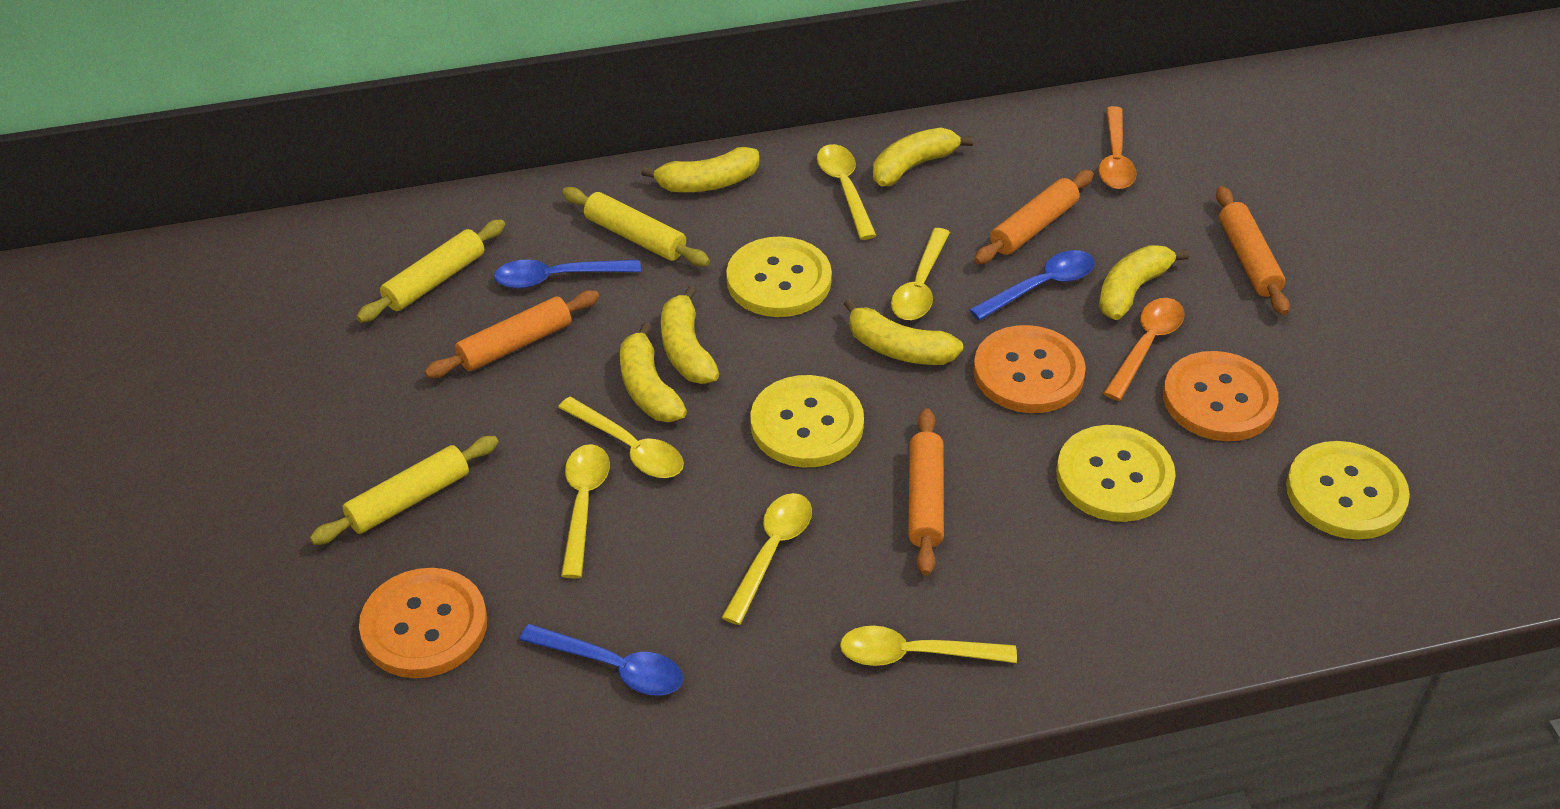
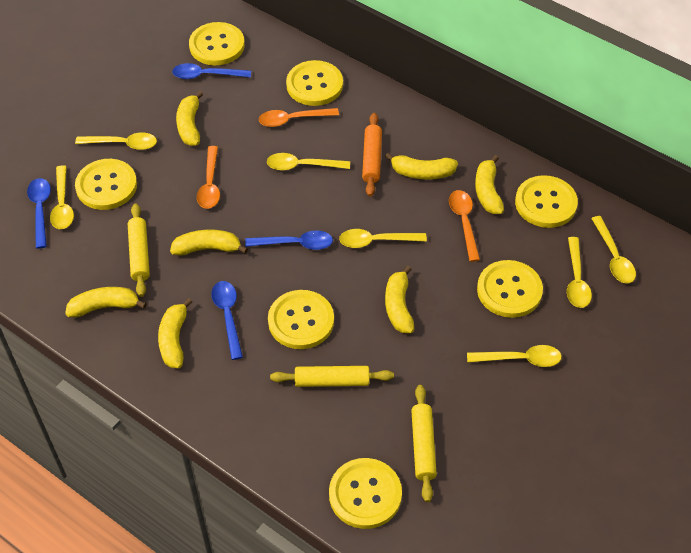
blue spoon: [494,259,641,289] [519,624,684,696] [969,250,1095,321] = 3 -> [27,178,51,249] [172,63,251,79] [211,281,243,360] [245,230,333,250] = 4
orange button: [359,568,487,678] [973,325,1086,413] [1163,351,1279,441] = 3 -> none = 0
orange rolling pin: [424,290,599,378] [908,408,944,576] [974,170,1093,264] [1216,186,1290,316] = 4 -> [362,113,382,197] = 1
orange spoon: [1098,106,1137,189] [1103,298,1185,401] = 2 -> [197,146,220,209] [259,108,339,127] [449,190,480,262] = 3
yellow banana: [620,323,687,422] [641,147,759,192] [661,286,719,384] [844,299,963,365] [873,128,973,186] [1099,245,1189,320] = 6 -> [65,287,147,317] [158,298,192,368] [170,229,248,256] [176,91,203,146] [385,153,458,179] [385,266,414,333] [475,155,504,214] = 7
yellow button: [726,236,832,317] [750,375,864,467] [1056,425,1176,522] [1286,441,1410,540] = 4 -> [75,159,137,210] [189,22,245,65] [268,290,334,349] [286,60,343,106] [329,458,402,529] [477,260,543,318] [515,175,578,228] = 7
yellow spoon: [558,397,684,478] [561,444,610,578] [721,493,812,625] [817,144,877,240] [840,626,1017,666] [891,228,950,320] = 6 -> [50,165,74,229] [75,133,157,150] [267,153,350,171] [339,229,427,248] [467,345,562,367] [567,237,592,308] [591,216,636,283] = 7

